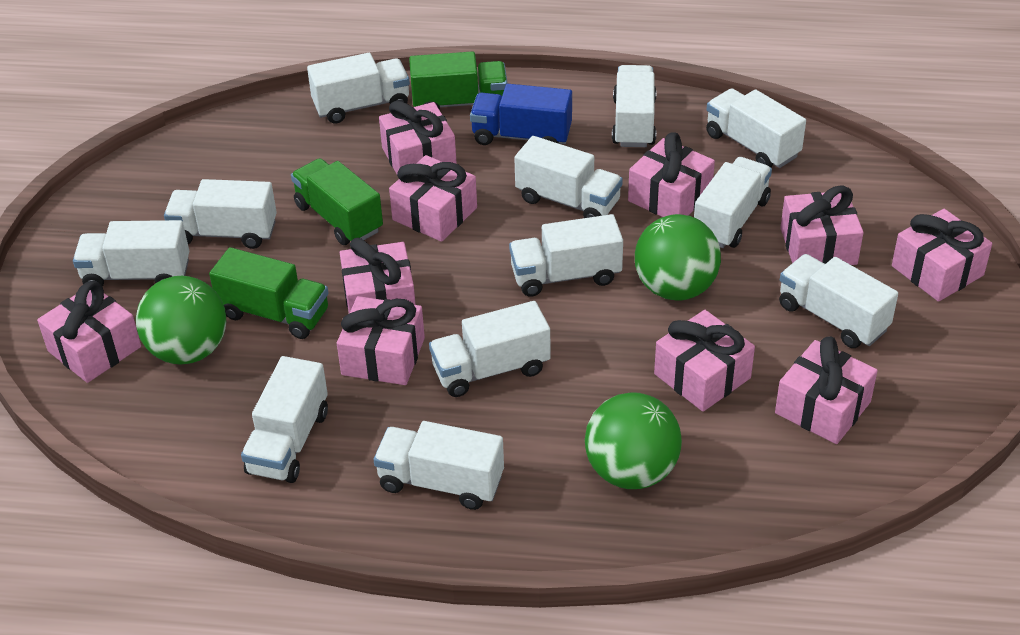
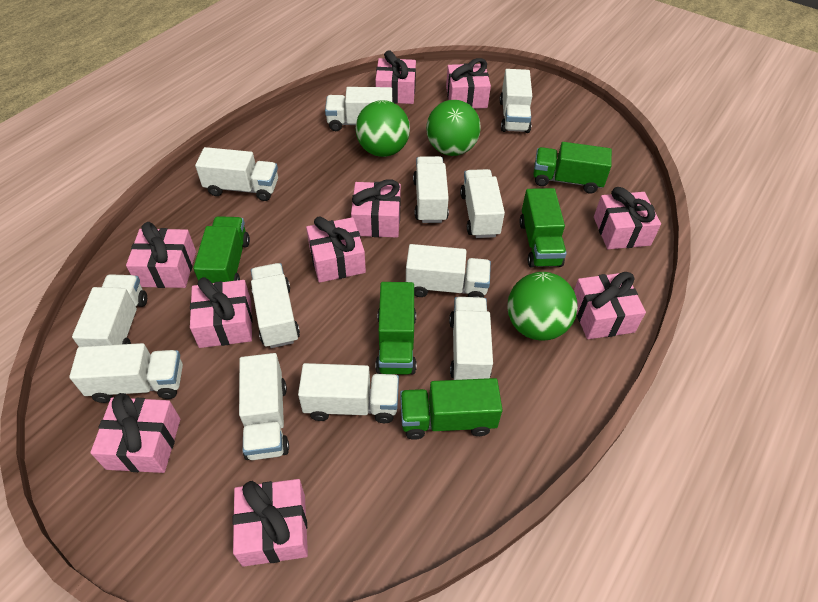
blue truck: [470,84,572,145] = 1 -> none = 0
green truck: [209,247,328,339] [291,158,383,245] [409,51,507,110] = 3 -> [193,216,250,283] [375,282,416,374] [400,378,503,440] [519,188,567,268] [533,142,612,193] = 5

